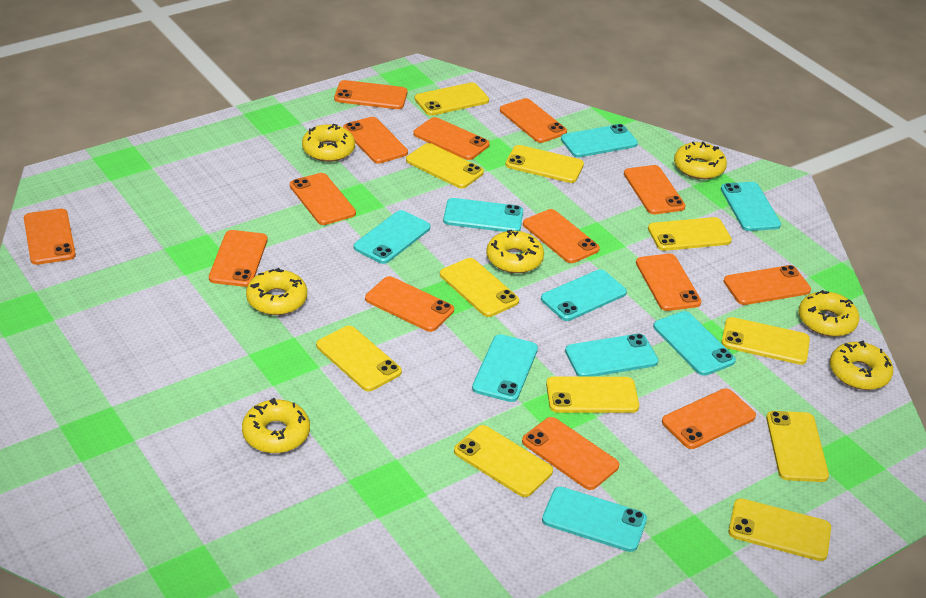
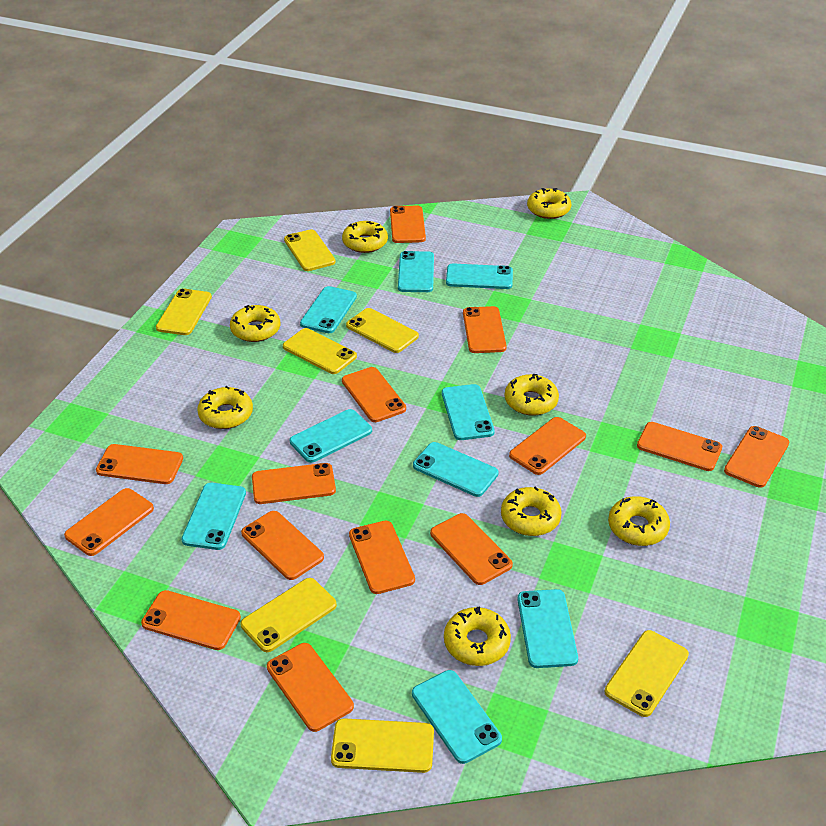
yellow donut: [242,398,310,453] [246,268,307,315] [302,124,355,162] [486,230,544,273] [674,141,727,179] [799,290,859,337] [830,341,893,390] = 7 -> [197,386,253,429] [230,305,280,342] [342,221,388,253] [444,606,511,666] [501,487,562,536] [505,374,559,416] [527,188,571,219] [608,496,670,546] = 8
yellow phone: [316,326,402,391] [406,143,484,188] [415,82,489,116] [440,258,519,317] [454,425,553,497] [505,145,584,183] [546,376,639,413] [648,217,732,251] [721,317,810,365] [729,498,831,561] [766,411,829,482] = 11 -> [156,288,212,335] [241,578,337,652] [283,328,357,374] [284,229,336,271] [331,718,434,773] [346,308,419,353] [605,630,689,717] = 7

